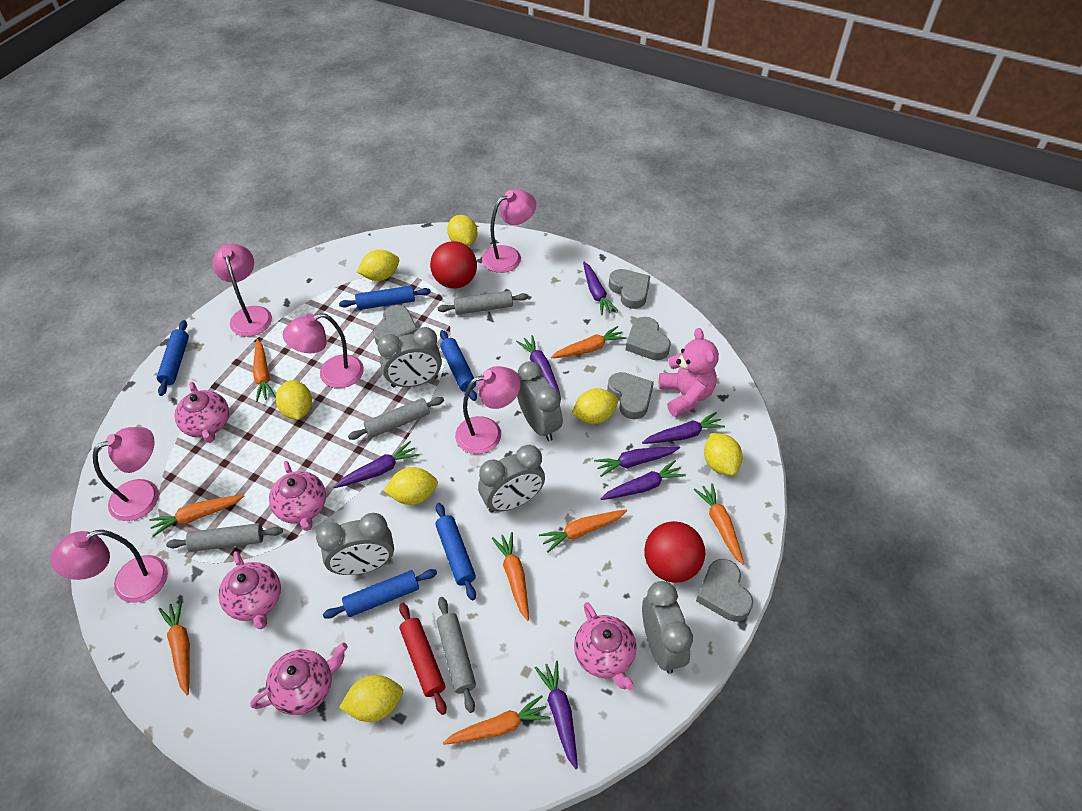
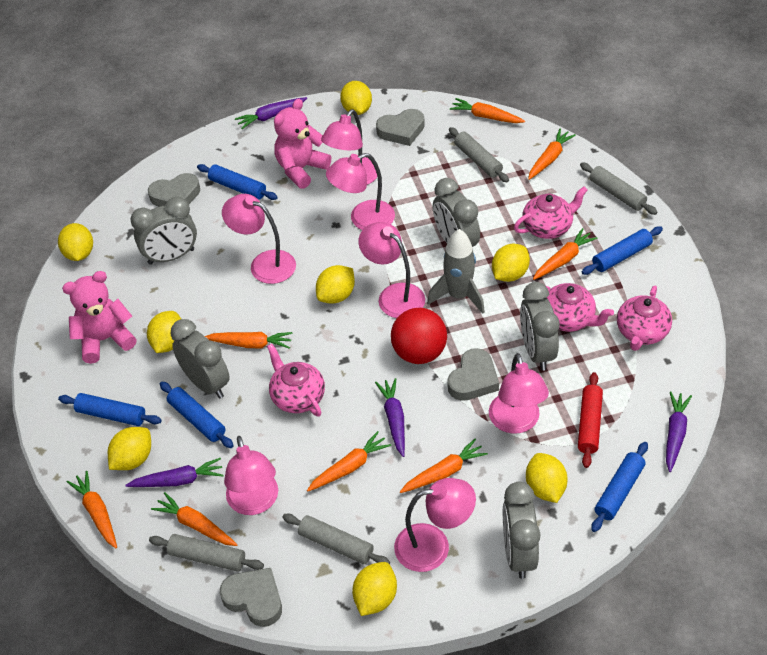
grey heart: [373,305,417,344] [607,372,654,419] [609,269,650,309] [626,317,671,360] [696,559,753,622] = 5 -> [148,173,200,207] [220,568,282,627] [376,109,425,146] [448,348,499,401] = 4
grey rocket: none = 0 -> [427,229,485,314] = 1
pink lamp: [50,530,168,603] [93,427,159,521] [212,244,272,337] [283,313,364,388] [455,366,521,454] [482,189,536,273] = 6 -> [222,194,296,284] [224,436,278,515] [321,109,379,185] [326,153,395,230] [358,222,425,318] [394,478,476,572] [489,353,549,434] = 7
pink teapot: [175,382,229,443] [218,551,281,629] [251,643,348,715] [269,461,326,531] [574,602,637,690] = 5 -> [267,344,325,417] [514,186,588,239] [546,283,614,332] [617,286,672,351] = 4
pink teddy bear: [659,328,719,417] = 1 -> [62,271,137,364] [274,99,331,189] = 2
purple carrot: [334,441,419,488] [516,335,560,393] [535,661,578,769] [583,262,618,315] [594,446,680,477] [601,460,686,500] [642,412,725,444] = 7 -> [126,458,224,487] [235,97,307,129] [375,378,405,457] [666,391,692,472] = 4
red ball: [430,241,477,288] [644,521,705,583] = 2 -> [391,308,447,364] = 1
yellow lemon: [276,380,312,420] [339,675,403,722] [357,250,399,281] [383,467,438,505] [447,215,477,246] [571,388,618,424] [704,433,743,476] = 7 -> [58,223,93,261] [108,427,151,470] [147,311,181,353] [316,265,355,304] [340,81,372,115] [352,562,397,616] [492,244,530,282] [526,453,568,503] = 8

